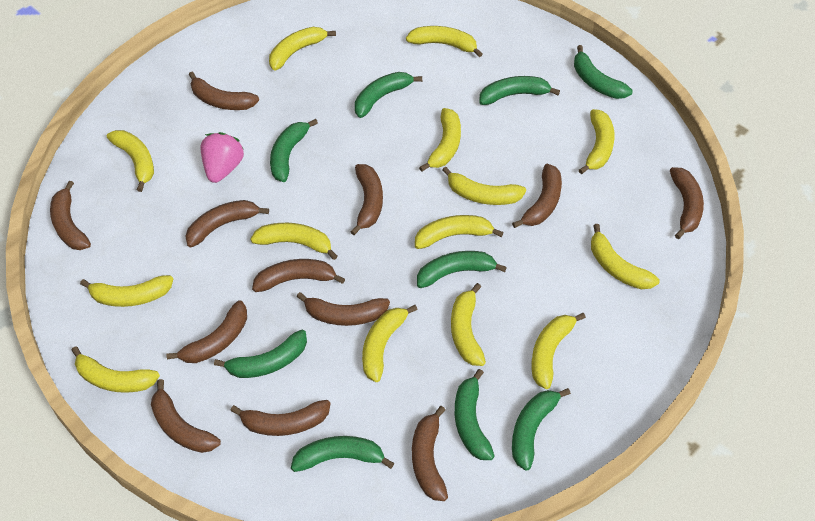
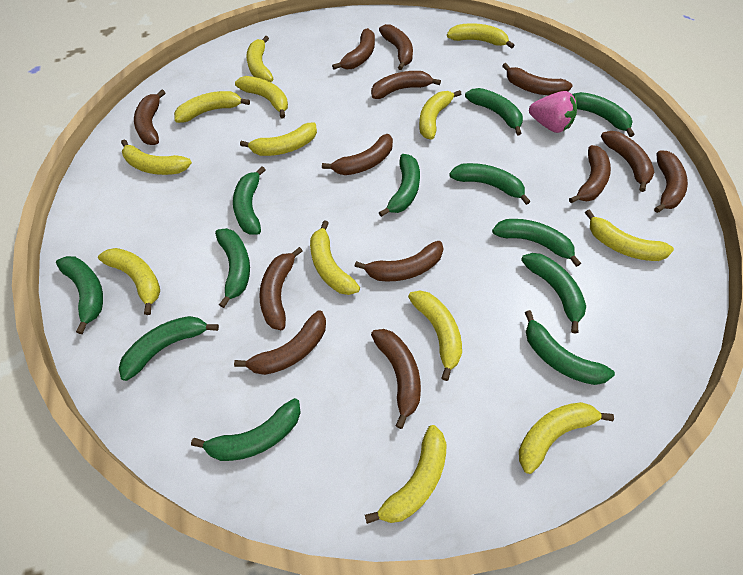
brown banana: [50,181,91,250] [151,379,221,453] [167,300,247,363] [185,200,269,247] [189,72,259,110] [230,400,331,436] [252,259,345,292] [297,292,390,326] [350,164,383,235] [412,406,448,501] [512,164,562,228] [670,167,704,239] = 12 -> [134,90,166,145] [234,310,326,375] [259,247,303,330] [322,134,393,175] [332,28,375,69] [354,241,443,281] [371,71,441,99] [371,329,421,429] [379,24,413,70] [502,63,573,95] [569,145,611,203] [601,131,654,192] [654,150,688,213] = 13
green banana: [214,330,307,378] [270,119,318,182] [291,436,394,472] [355,72,422,118] [417,251,507,288] [455,369,495,460] [479,76,560,105] [512,388,571,471] [574,45,633,99] = 9 -> [56,256,103,334] [119,316,219,381] [191,398,301,461] [215,228,250,308] [233,166,266,235] [379,154,420,217] [449,163,530,205] [465,88,523,135] [492,219,581,267] [521,253,586,334] [525,310,615,385] [572,92,635,137] = 12
yellow banana: [72,346,160,393] [80,275,173,307] [107,130,154,192] [251,223,338,260] [269,27,336,71] [362,305,418,382] [406,26,482,57] [415,215,504,249] [419,108,461,172] [442,167,526,205] [451,283,486,366] [531,313,586,389] [579,109,615,174] [591,224,660,289] = 14 -> [98,248,160,315] [121,139,192,175] [174,91,250,123] [235,76,288,118] [240,123,317,156] [246,36,273,82] [310,220,360,295] [365,425,447,524] [408,290,462,381] [419,90,461,140] [447,23,515,49] [519,402,614,474] [585,209,674,261] = 13

